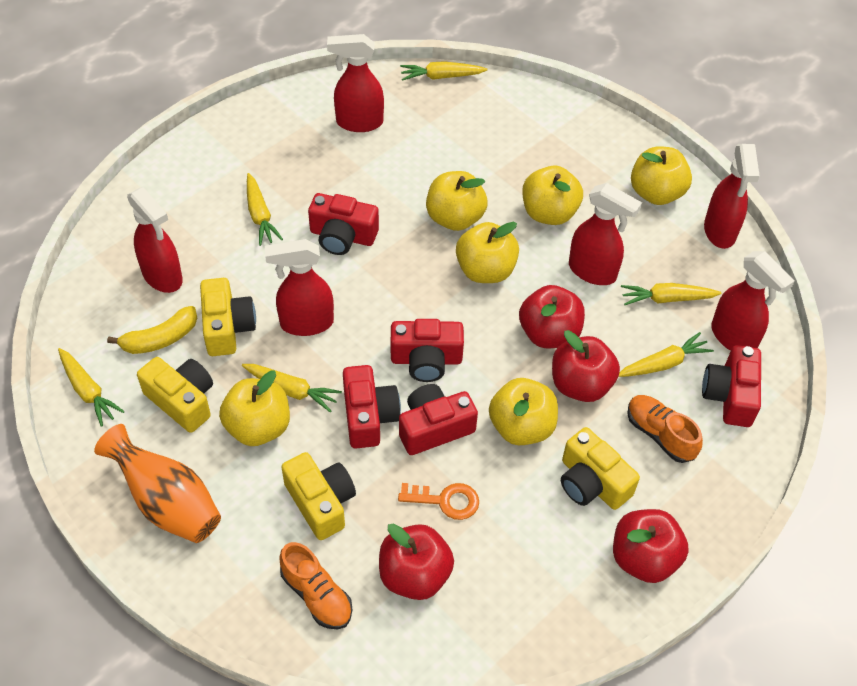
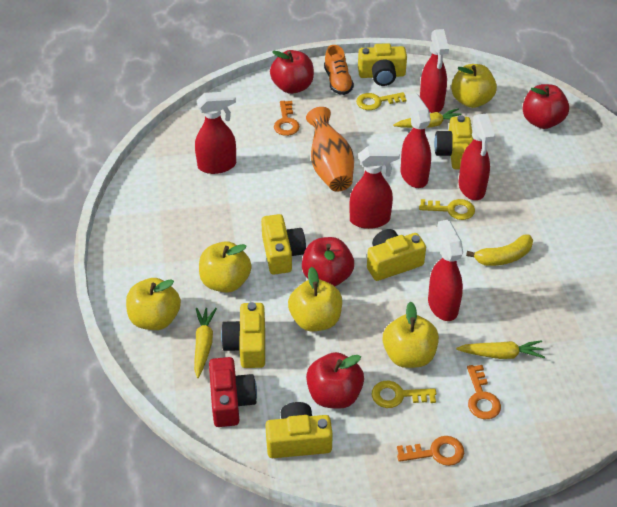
orange key: [398,483,479,520] = 1 -> [274,101,300,136] [397,436,464,466] [467,365,501,419] = 3
orange shoe: [279,542,352,629] [627,395,703,463] = 2 -> [324,45,354,95] = 1
red camera: [308,193,379,255] [343,365,401,448] [391,319,464,382] [399,384,478,455] [702,345,761,427] = 5 -> [209,357,257,427] = 1
yellow apple: [219,371,290,446] [426,171,487,231] [456,222,519,283] [489,378,558,445] [522,165,583,225] [631,146,692,205] = 6 -> [126,278,181,330] [199,241,252,293] [288,267,342,331] [383,302,439,368] [451,64,497,108] = 5
yellow camera: [137,357,213,433] [200,278,256,356] [281,452,356,540] [561,427,640,510] = 4 -> [221,302,265,368] [261,214,306,275] [265,402,333,458] [358,43,407,86] [367,229,426,281] [434,115,473,169] = 6
yellow carrot: [58,348,125,427] [242,364,342,413] [247,173,283,246] [400,61,487,81] [618,332,714,377] [621,283,721,305] = 6 -> [194,308,217,378] [393,108,462,128] [456,340,545,359] = 3
yellow key: none = 0 -> [356,92,406,110] [371,381,436,408] [419,199,475,220] = 3

